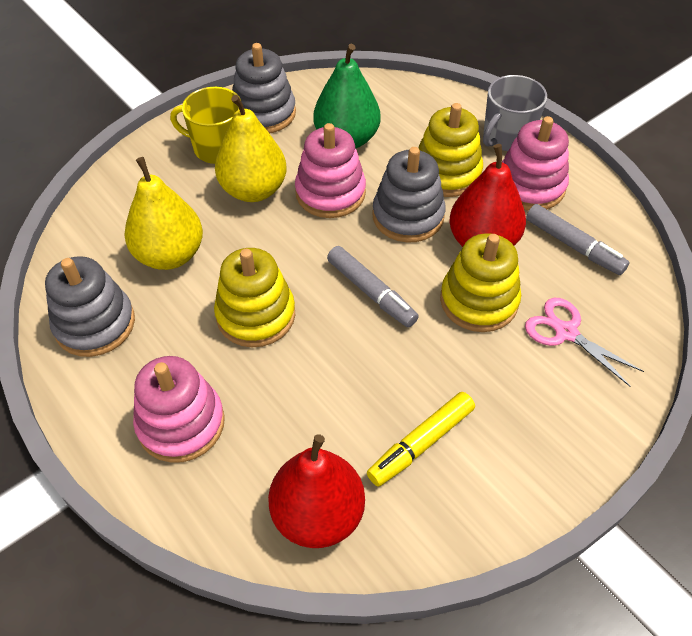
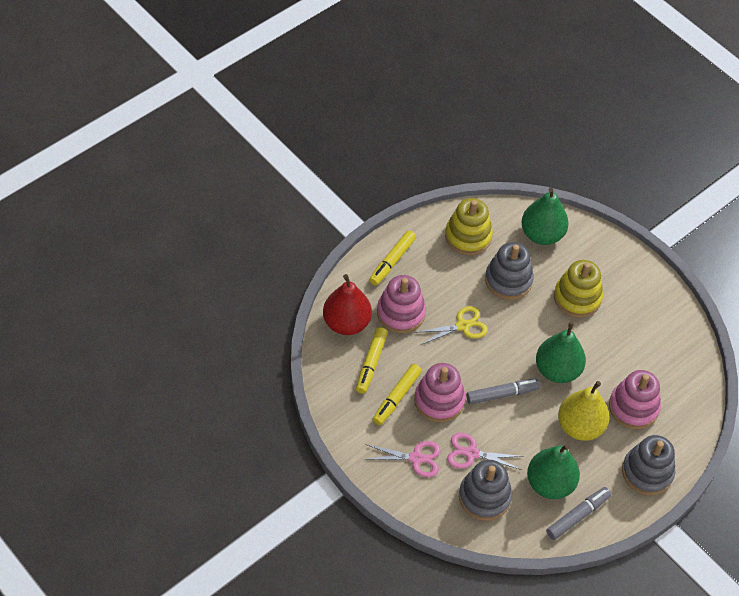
green pear: [313,44,380,149] = 1 -> [521,188,569,245] [527,444,580,499] [536,322,586,383] = 3
grey mug: [483,75,547,151] = 1 -> none = 0
pink scissors: [525,298,644,387] = 1 -> [366,441,441,477] [447,433,524,470] = 2
red pear: [268,434,365,548] [449,144,526,247] = 2 -> [323,274,372,335] = 1
yellow marker: [367,392,475,487] = 1 -> [356,327,388,394] [369,230,416,286] [373,364,422,425] = 3
yellow mug: [170,87,241,164] = 1 -> none = 0
yellow pear: [125,157,203,270] [215,95,287,202] = 2 -> [558,381,609,441] = 1
yellow scissors: none = 0 -> [415,306,488,345] = 1
yellow stacking toy: [214,248,295,347] [419,103,483,197] [440,233,521,332] = 3 -> [445,198,493,255] [554,260,603,318] = 2

